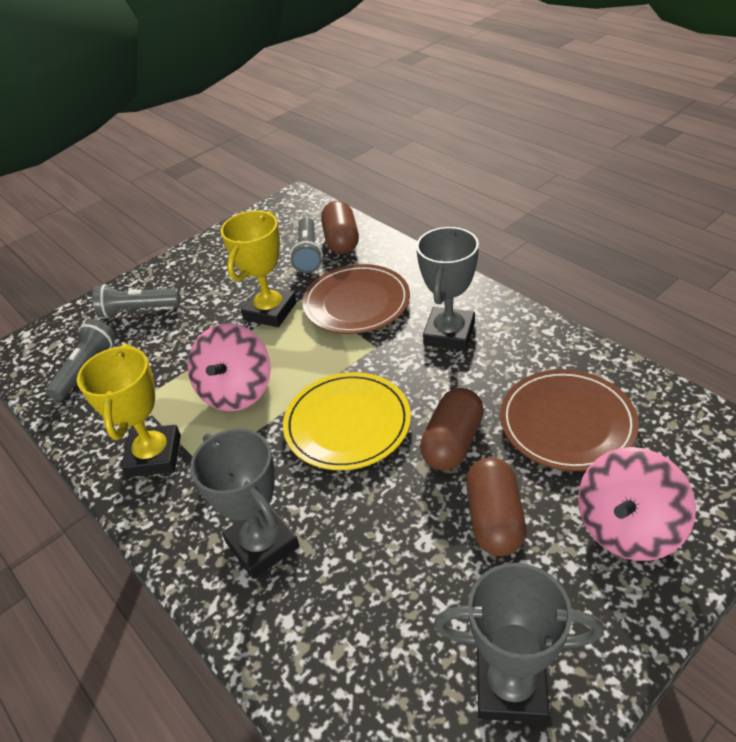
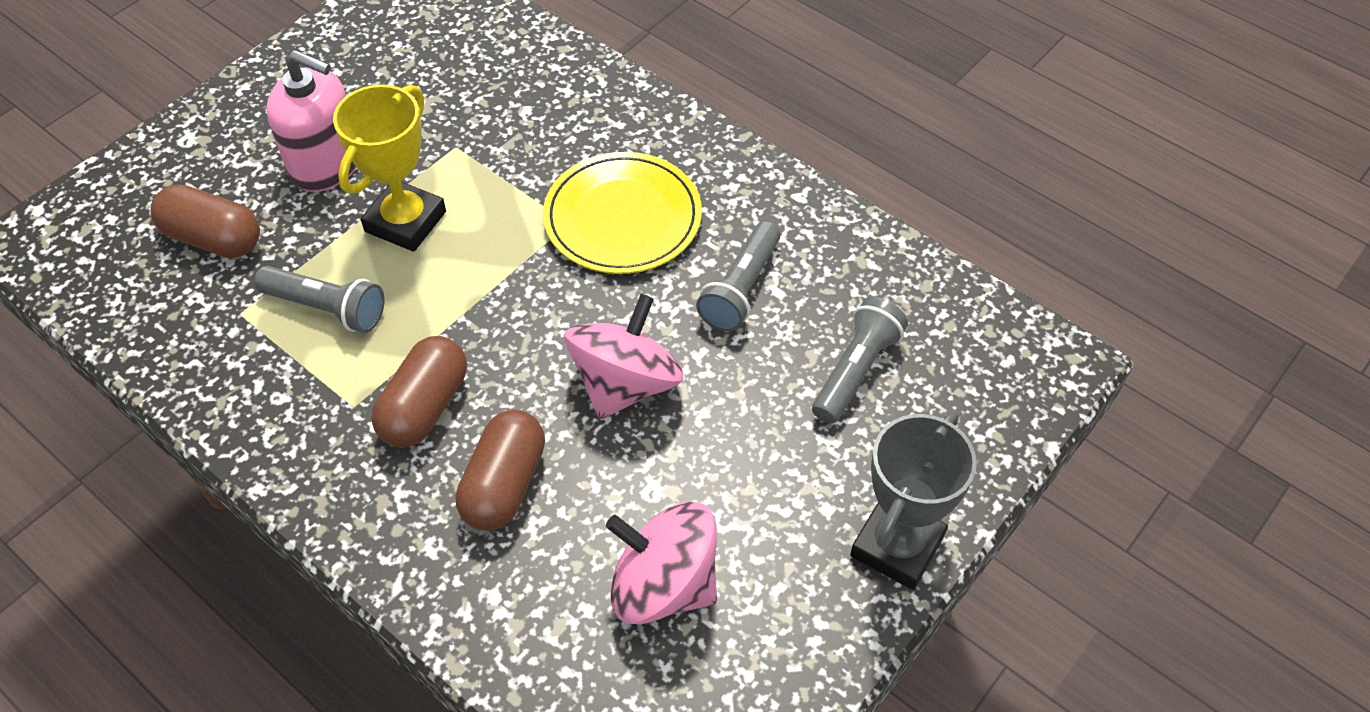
brown plate: [302,264,410,334] [500,369,639,471] = 2 -> none = 0
grey trophy: [190,429,300,579] [416,227,479,351] [434,563,604,723] = 3 -> [850,411,977,590] = 1
pink soap dispenser: none = 0 -> [266,50,356,192] = 1
yellow trophy: [77,344,181,477] [221,211,297,327] = 2 -> [333,84,446,252] = 1

